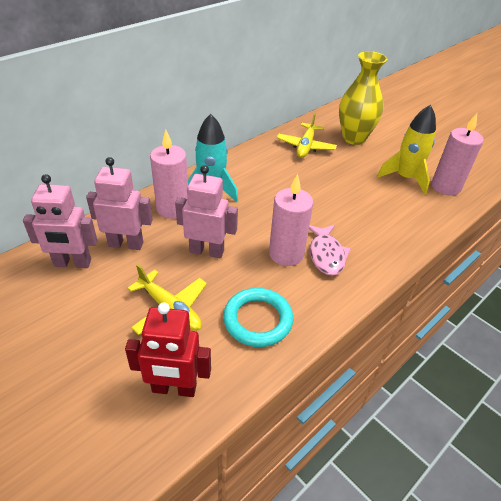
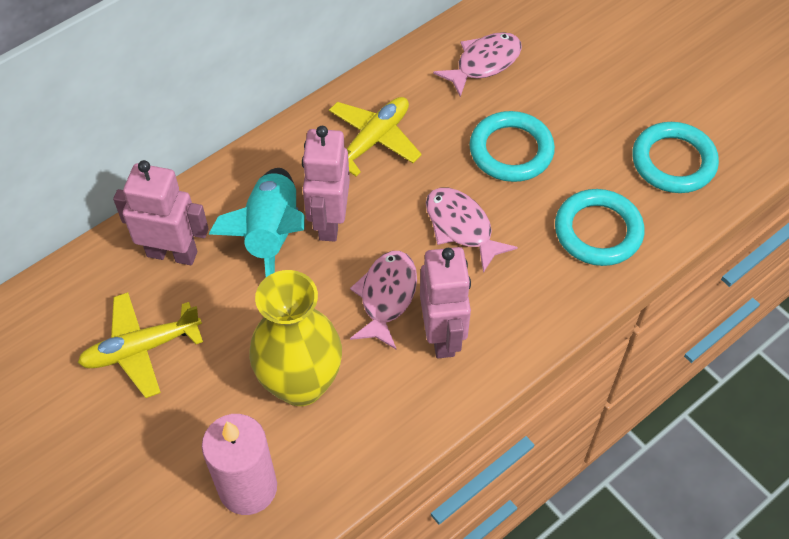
pink candle: [150,130,188,219] [269,174,313,266] [432,113,484,195] = 3 -> [202,414,277,515] = 1
pink fish: [309,225,351,276] = 1 -> [350,251,417,349] [426,188,518,273] [433,32,522,97] = 3
red robot: [125,302,211,397] = 1 -> none = 0
turquoise ring: [223,288,293,347] = 1 -> [469,111,555,182] [555,189,644,266] [632,122,719,193] = 3
yellow rocket: [377,105,436,194] = 1 -> none = 0

